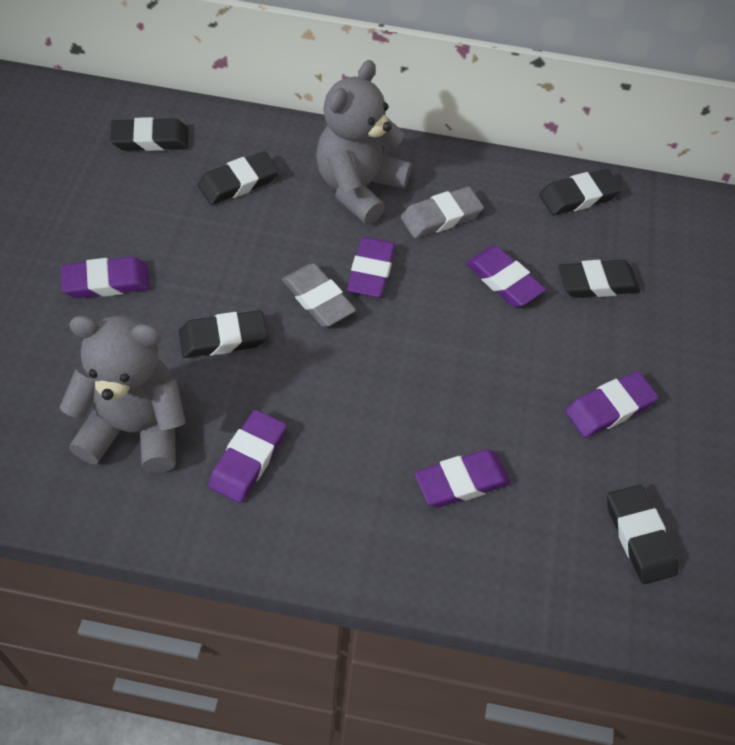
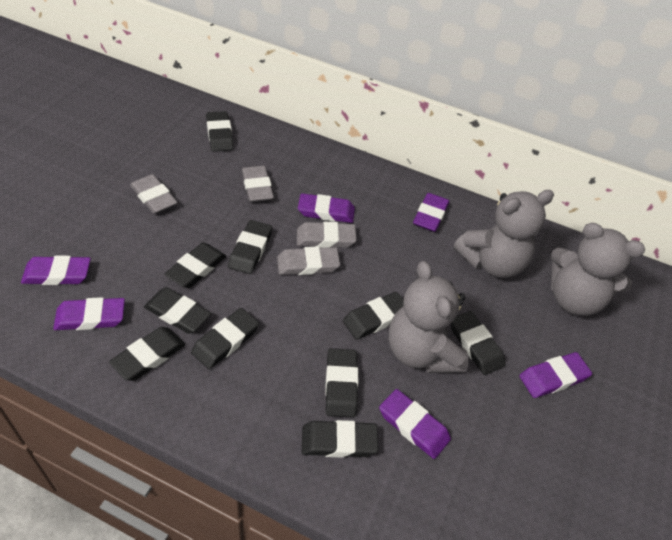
black eraser: [110,117,188,151] [179,310,268,358] [198,151,279,205] [539,169,622,215] [558,260,640,298] [607,485,678,584] = 6 -> [109,327,185,381] [144,287,211,334] [164,243,226,288] [191,308,259,369] [206,111,234,152] [228,220,272,274] [302,420,378,458] [325,348,358,418] [343,292,404,340] [451,311,505,375] = 10
grey eraser: [282,263,356,327] [401,187,484,238] = 2 -> [130,174,178,214] [242,166,274,202] [277,247,340,275] [297,222,356,248] = 4
grey teddy bear: [59,316,186,473] [316,60,411,225] = 2 -> [389,261,468,373] [454,190,554,278] [551,223,645,316] = 3

